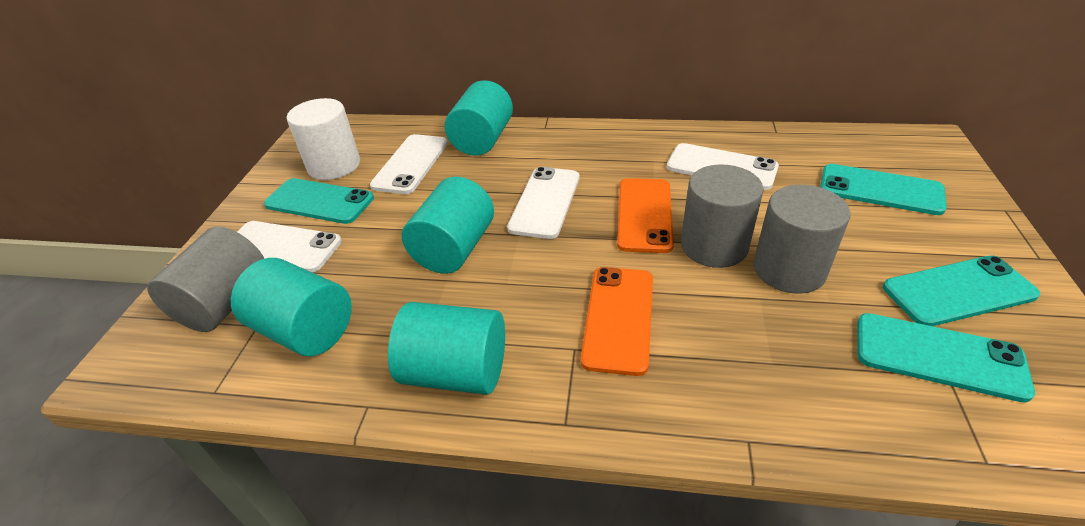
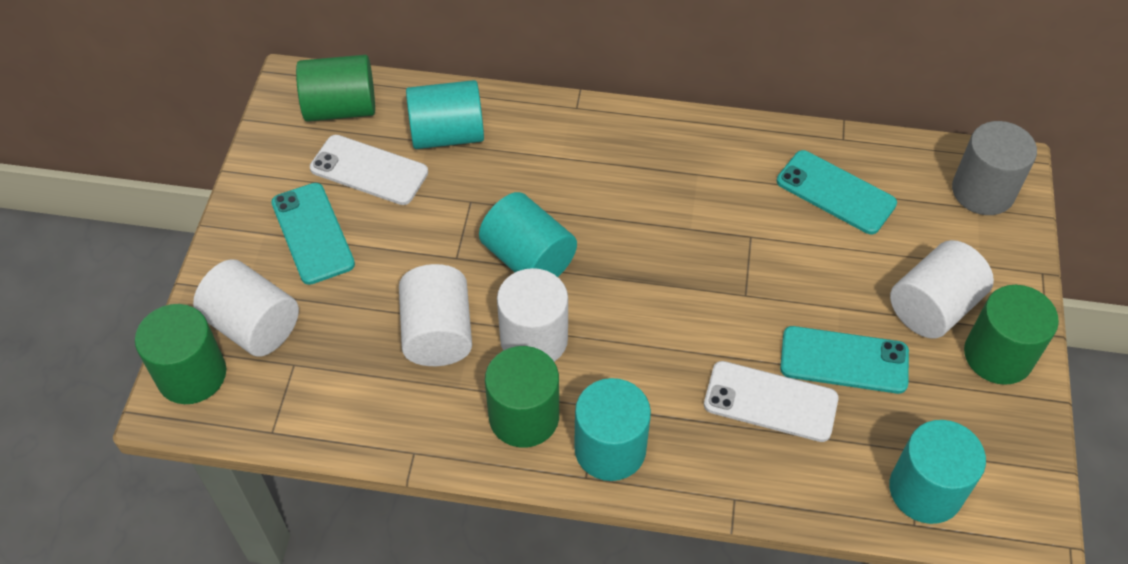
green cylinder: none = 0 -> [135,304,226,404] [296,55,375,122] [485,346,559,448] [964,285,1059,385] = 4
grey cylinder: [147,227,265,332] [681,165,764,268] [753,185,851,294] = 3 -> [952,121,1037,215] = 1
orange phone: [581,267,653,376] [617,178,674,253] = 2 -> none = 0
turquoise phone: [264,178,374,224] [820,164,947,215] [857,313,1035,403] [883,256,1040,326] = 4 -> [271,183,355,285] [777,150,897,234] [780,326,909,394] = 3
white cylinder: [287,98,360,180] = 1 -> [193,259,299,357] [399,264,472,366] [497,268,568,362] [890,240,994,339] = 4
white phone: [237,221,342,272] [370,134,448,194] [507,167,580,239] [667,143,779,190] = 4 -> [310,135,428,205] [704,361,838,442] = 2

